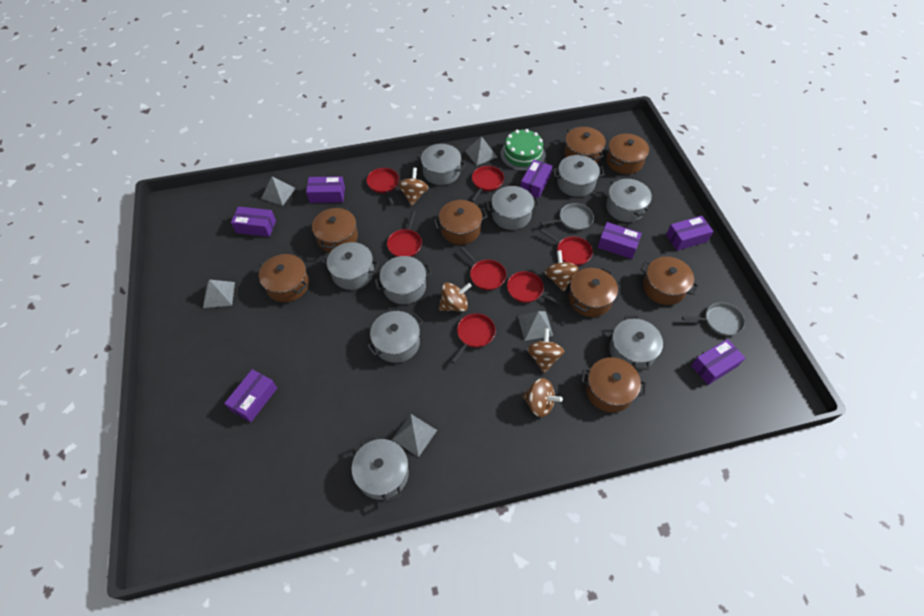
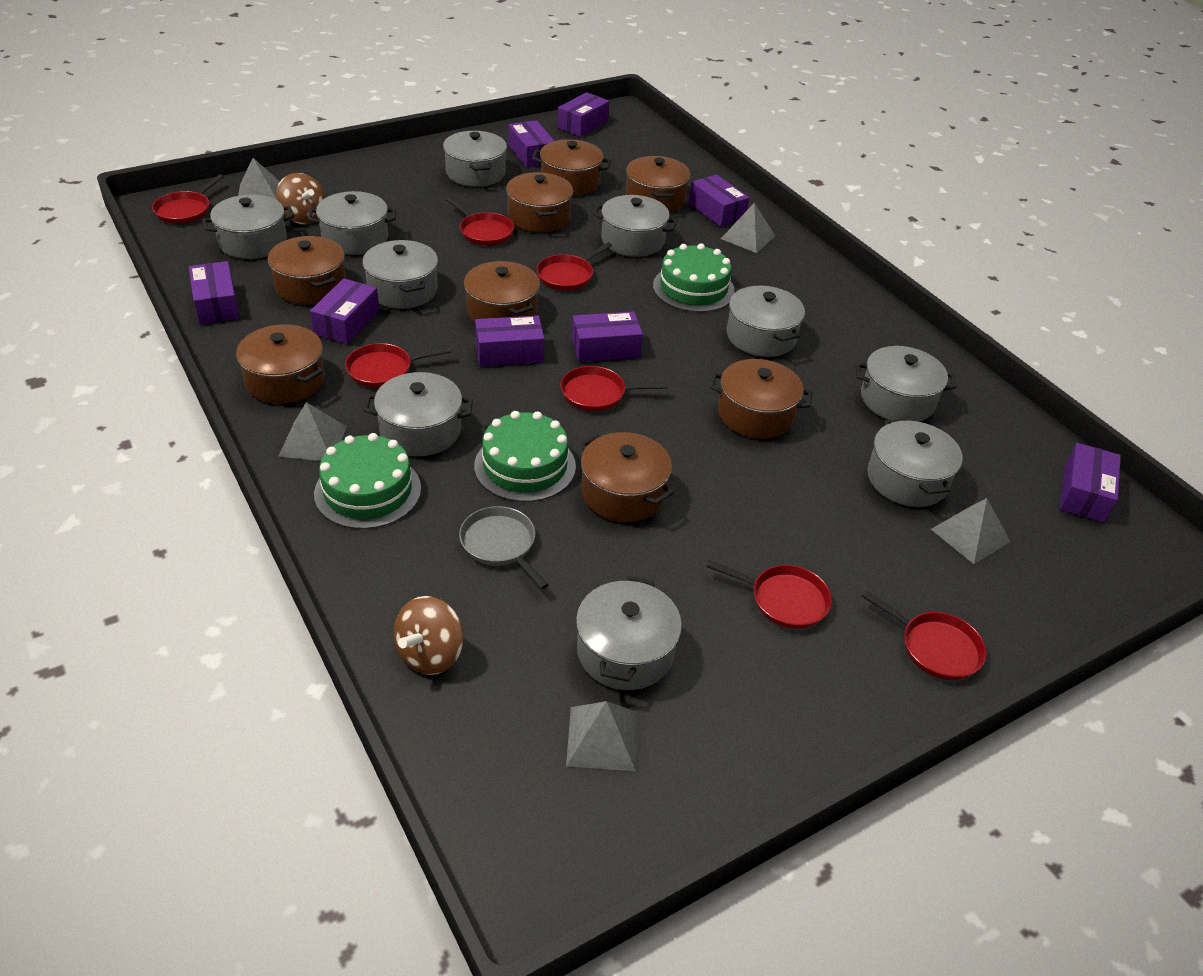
brown spinning top: [398,168,429,206] [439,283,472,312] [522,378,563,417] [527,328,564,373] [544,250,579,292] = 5 -> [276,173,326,224] [393,596,464,675] = 2
green cake: [500,129,545,171] = 1 -> [314,433,421,529] [474,411,576,502] [653,243,735,312] = 3
grey pan: [540,203,594,231] [682,302,745,336] = 2 -> [459,506,549,589] = 1
grey pot: [322,242,379,290] [351,435,409,503] [367,311,423,363] [374,256,432,304] [417,144,466,185] [486,186,539,230] [553,155,605,197] [606,178,652,222] [609,316,663,371] = 9 -> [202,194,294,259] [308,191,396,255] [362,240,438,309] [363,372,473,456] [443,131,507,187] [576,576,682,690] [593,195,678,257] [727,285,805,357] [855,346,957,422] [867,418,963,507] = 10
purple box: [224,369,277,422] [231,206,276,237] [306,176,345,203] [520,160,552,199] [597,222,642,259] [666,216,714,251] [691,339,745,385] = 7 -> [189,261,240,324] [310,278,379,344] [475,316,545,366] [509,120,554,168] [557,92,610,137] [572,311,643,362] [689,175,750,227] [1060,443,1121,523] = 8

